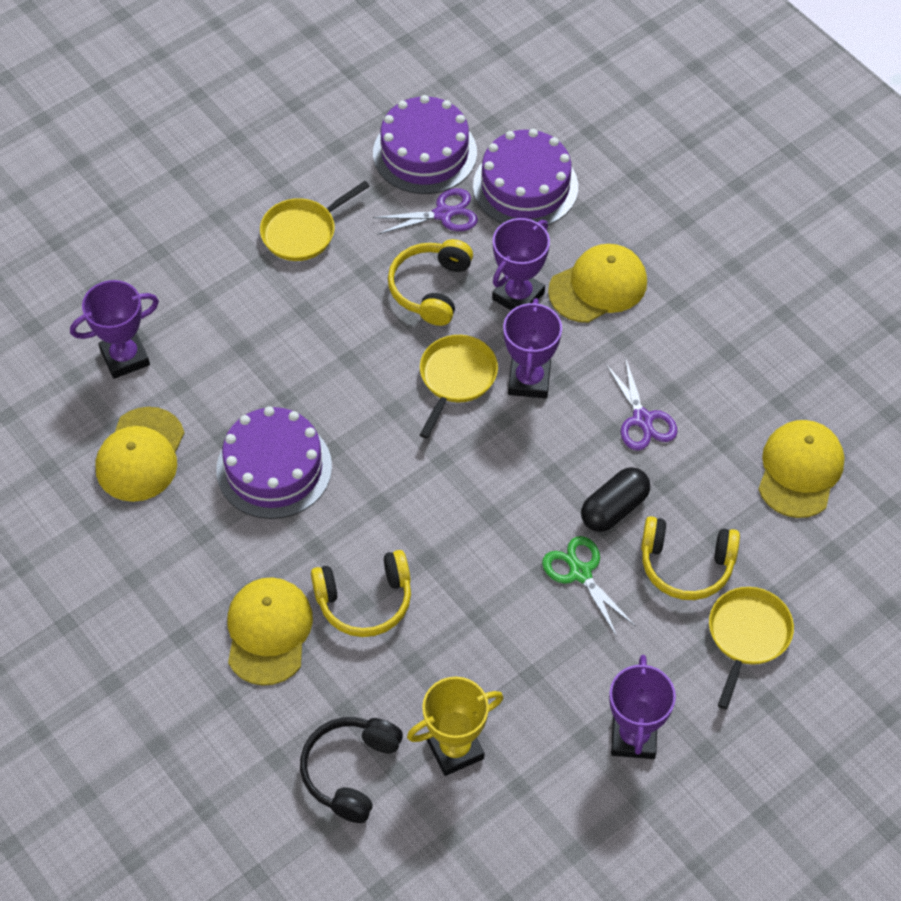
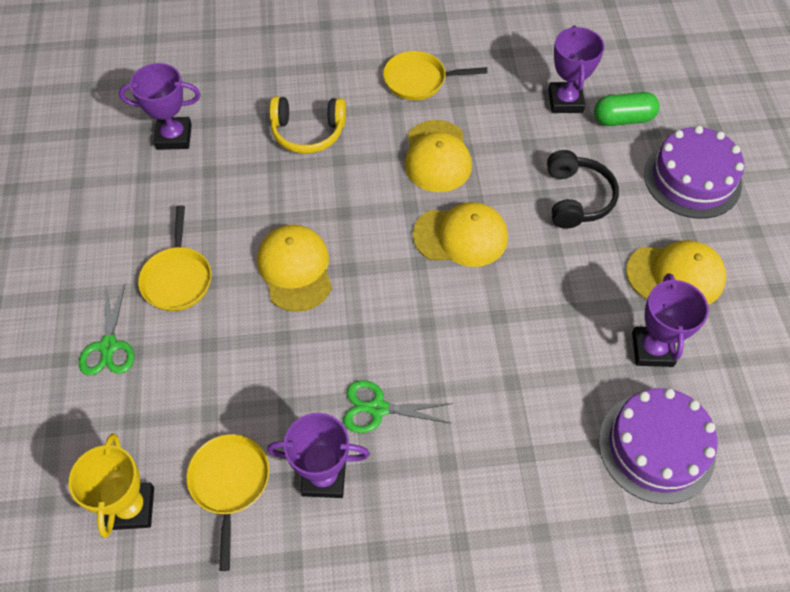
black capsule: [581,467,650,532] = 1 -> none = 0
green capsule: none = 0 -> [594,92,660,126] = 1
green scissors: [542,536,636,637] = 1 -> [79,285,134,375] [343,380,453,433] = 2
purple cake: [216,406,332,519] [373,95,477,194] [473,129,578,225] = 3 -> [599,388,718,504] [644,126,744,219] = 2
purple scissors: [373,188,478,235] [605,357,677,451] = 2 -> none = 0
yellow headphones: [311,550,411,637] [388,239,473,326] [641,516,740,600] = 3 -> [269,97,346,154] = 1

